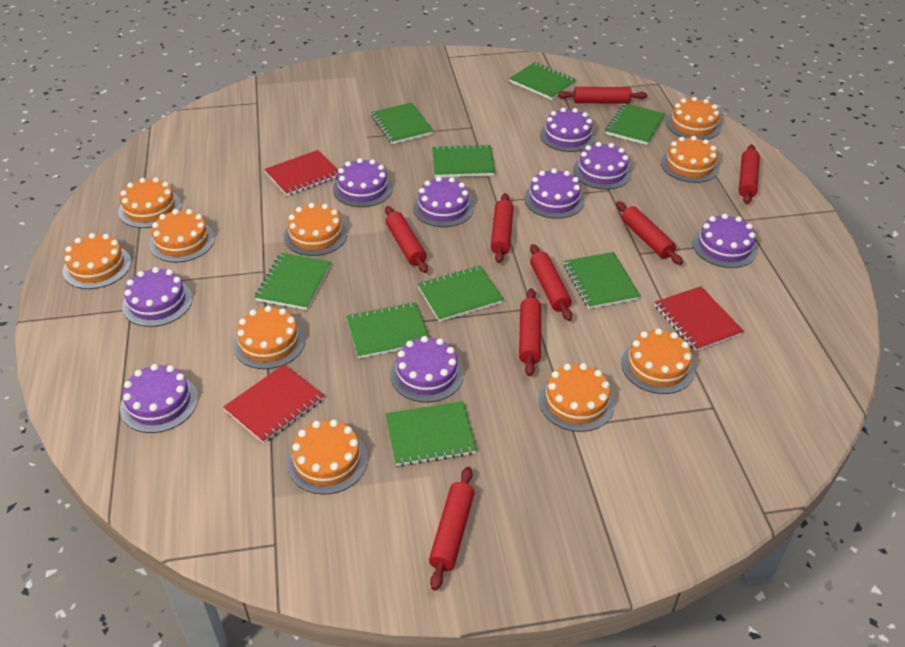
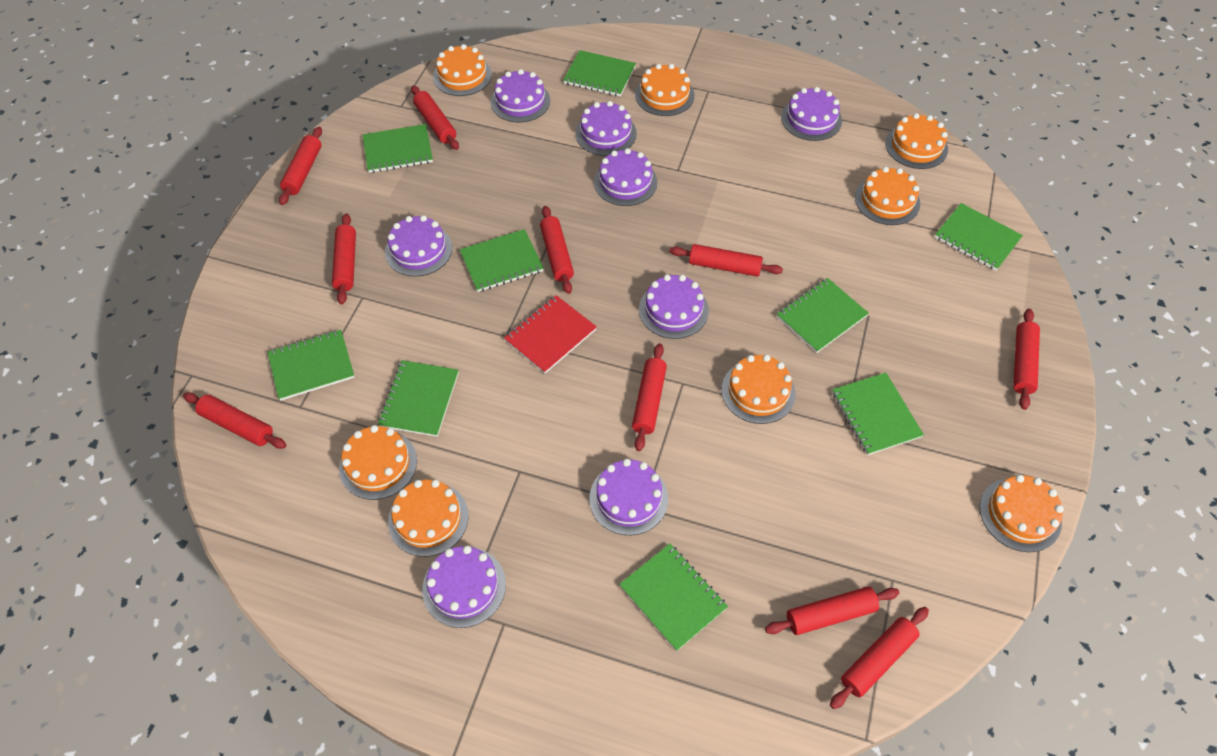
orange cake: [63,233,131,289] [118,177,182,228] [149,209,215,263] [233,306,305,369] [284,203,348,256] [287,419,368,495] [539,363,615,432] [621,328,695,394] [661,136,720,183] [666,97,722,140] = 10 -> [339,425,417,500] [388,480,469,557] [433,44,492,96] [635,64,694,116] [721,355,795,424] [855,167,920,225] [885,113,948,169] [979,475,1064,552] = 8
purple cake: [120,364,198,433] [122,267,193,327] [333,158,393,207] [390,336,464,403] [413,177,474,227] [524,168,585,219] [540,108,596,152] [573,142,632,190] [692,214,758,268] = 9 -> [385,215,452,277] [422,546,506,628] [491,69,550,123] [575,101,637,156] [589,459,668,535] [594,148,657,206] [639,274,709,339] [781,87,842,141] = 8
red notebook: [223,364,324,444] [264,150,338,196] [655,286,744,351] = 3 -> [504,295,597,373] = 1
red rolling pin: [385,206,428,273] [429,467,474,591] [491,193,514,263] [519,288,541,376] [530,244,572,321] [558,87,647,104] [616,201,683,265] [738,145,760,204] = 8 -> [183,392,287,449] [279,127,322,205] [332,213,356,304] [411,85,459,150] [540,206,574,294] [632,343,667,451] [669,244,783,277] [765,587,900,635] [830,607,929,709] [1013,309,1040,410] = 10

